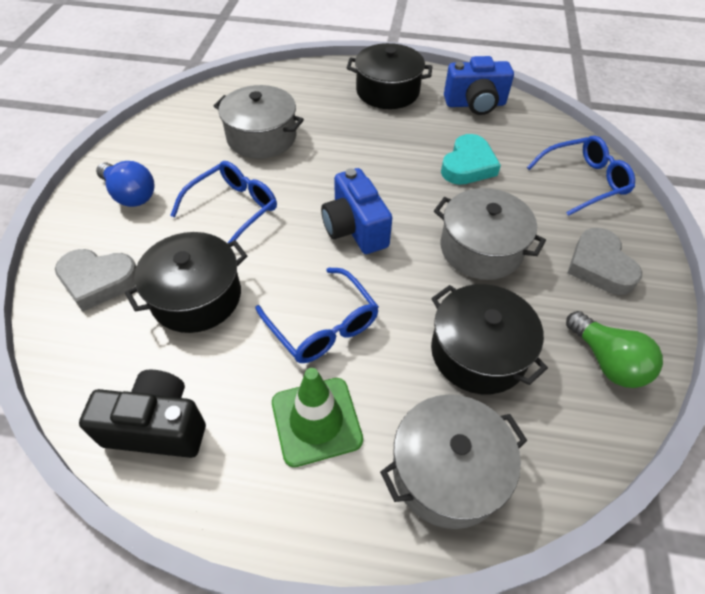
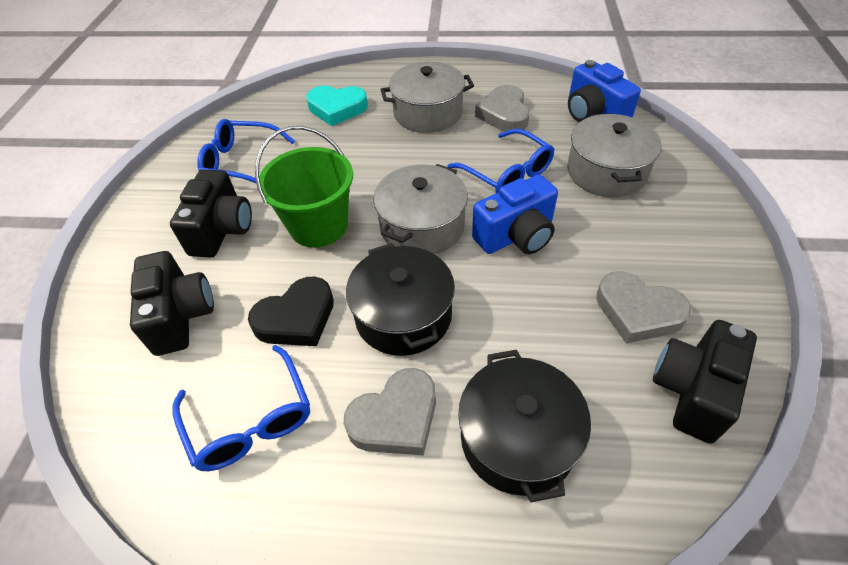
black camera: [79,370,206,458] = 1 -> [130,251,214,356] [170,170,252,258] [653,320,757,444] = 3
black heart: none = 0 -> [248,277,334,346] = 1
black pot: [125,232,247,333] [347,43,432,109] [431,284,548,394] = 3 -> [346,243,455,356] [458,350,591,502] = 2
blue light bulb: [96,161,155,207] = 1 -> none = 0
green bucket: none = 0 -> [255,126,353,248] = 1
green light bulb: [566,311,663,388] = 1 -> none = 0
green traffic cone: [272,368,363,467] = 1 -> none = 0
grey heart: [55,249,136,312] [568,228,642,295] = 2 -> [344,368,436,456] [475,85,530,132] [596,271,691,344] = 3

